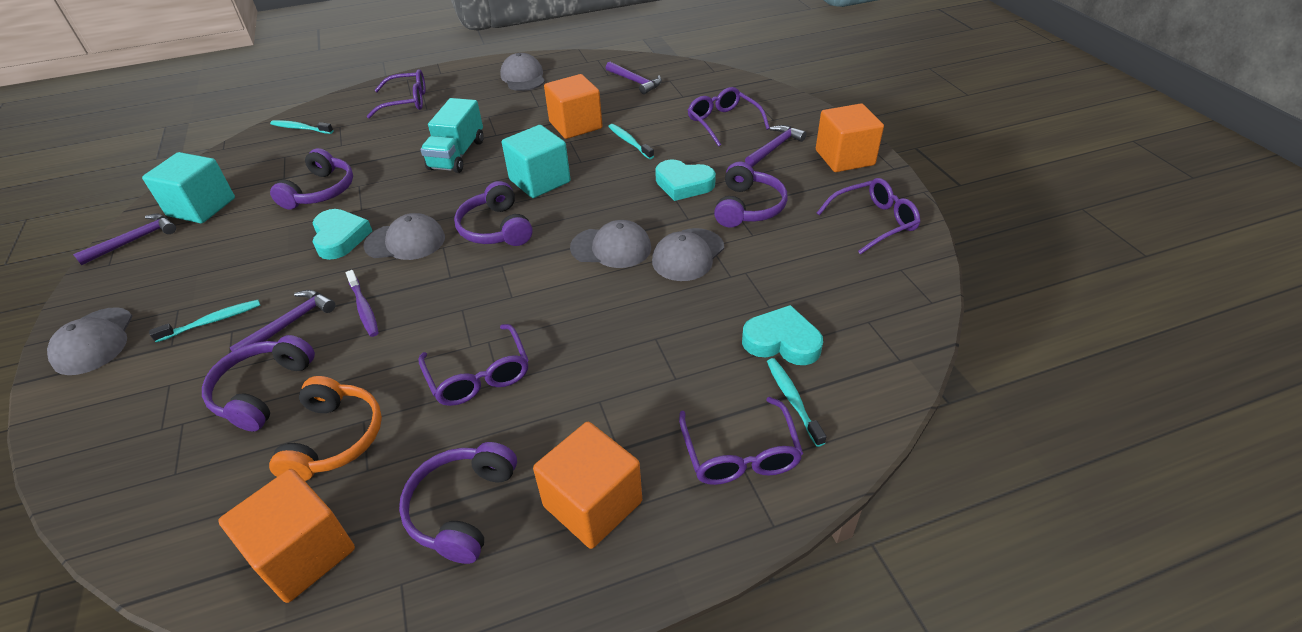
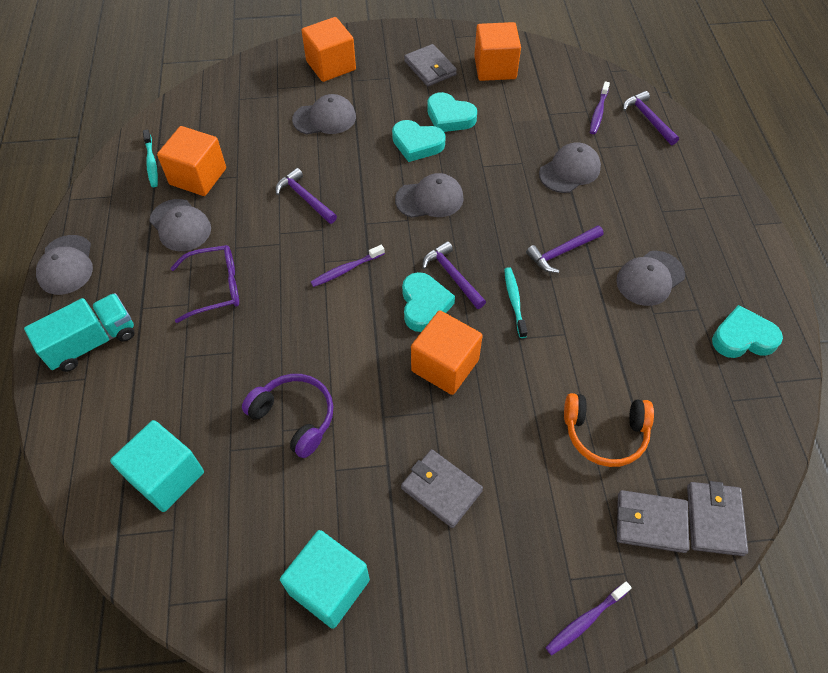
grey cap: [47,307,133,375] [363,213,445,260] [500,53,545,91] [570,220,651,268] [652,228,724,281] = 5 -> [36,235,93,295] [149,199,211,251] [292,94,356,134] [395,173,464,218] [539,143,601,193] [616,251,685,306] = 6
grey wallet: none = 0 -> [401,449,483,528] [404,44,457,86] [617,490,689,553] [687,481,748,556] = 4
purple glasses: [367,69,426,118] [418,324,529,406] [679,397,803,485] [688,87,770,147] [817,178,920,255] = 5 -> [170,245,239,323] = 1
purple headphones: [202,335,315,432] [270,148,353,210] [399,442,517,564] [454,181,533,246] [714,162,788,227] = 5 -> [242,374,333,458] = 1
purple toothbrush: [346,270,379,337] = 1 -> [311,245,385,287] [545,581,632,656] [590,81,610,134] = 3
turquoise heart: [313,209,372,260] [655,159,716,201] [742,305,823,365] = 3 -> [392,120,446,162] [402,272,455,332] [427,92,477,132] [712,305,783,358] = 4
turquoise toothbrush: [149,300,260,342] [270,120,333,134] [608,124,654,159] [767,358,826,447] = 4 -> [143,129,158,187] [504,267,528,338] = 2

